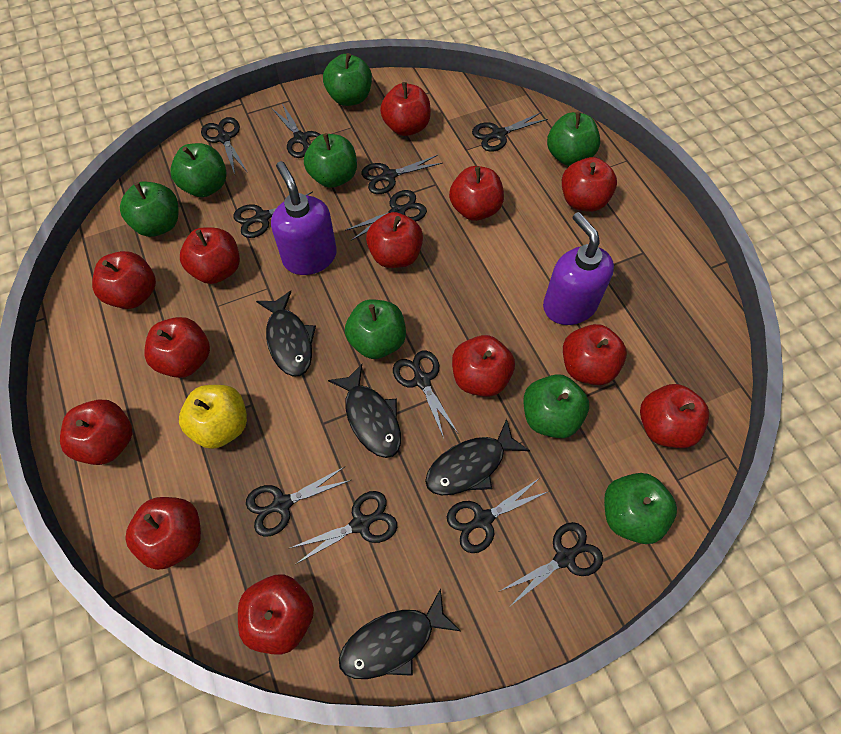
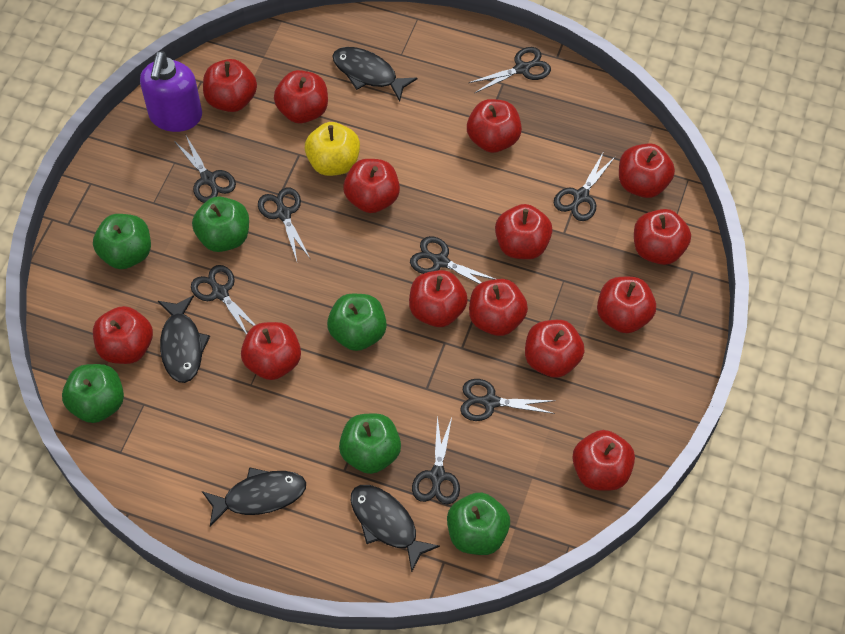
black scissors: [201,117,248,174] [233,192,312,238] [246,466,351,537] [271,103,321,158] [290,491,397,564] [344,190,427,241] [361,155,443,194] [393,351,458,438] [447,479,548,553] [472,112,548,152] [500,522,603,606] = 11 -> [174,134,236,203] [191,265,255,335] [258,187,310,261] [410,236,495,284] [412,415,460,504] [460,379,555,421] [469,47,551,93] [554,151,616,221] = 8
green apple: [120,182,178,237] [170,143,227,197] [304,133,357,188] [323,53,372,106] [345,299,406,359] [524,374,589,438] [547,112,600,166] [604,473,677,544] = 8 -> [62,364,124,423] [93,214,151,269] [192,196,249,252] [327,294,387,351] [339,413,401,474] [447,492,510,555] = 6
purple soap dispenser: [271,161,337,275] [543,212,614,325] = 2 -> [140,51,202,132] = 1
red apple: [60,399,132,465] [92,251,156,309] [125,497,201,570] [144,317,210,378] [180,227,240,284] [238,575,314,654] [366,212,423,268] [380,82,431,136] [449,166,504,221] [452,335,515,397] [562,157,617,212] [563,324,627,385] [640,384,709,448] = 13 -> [93,306,153,364] [203,59,257,112] [241,322,301,380] [274,70,328,123] [343,159,400,213] [409,270,468,327] [467,99,522,153] [469,279,528,336] [495,204,552,259] [525,320,585,378] [572,430,635,491] [597,277,656,333] [619,143,675,198] [634,209,691,265] = 14

